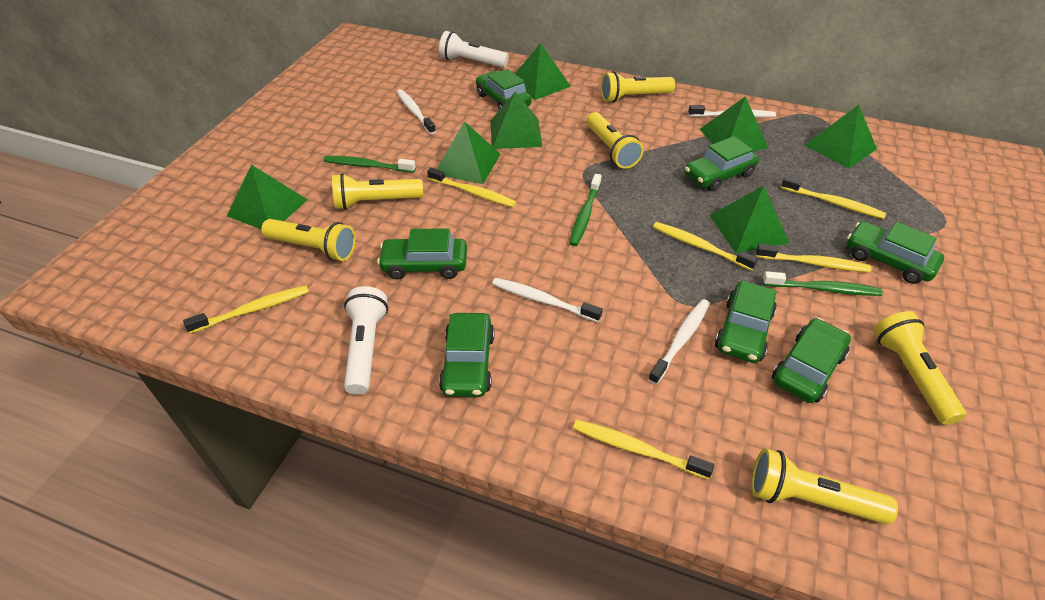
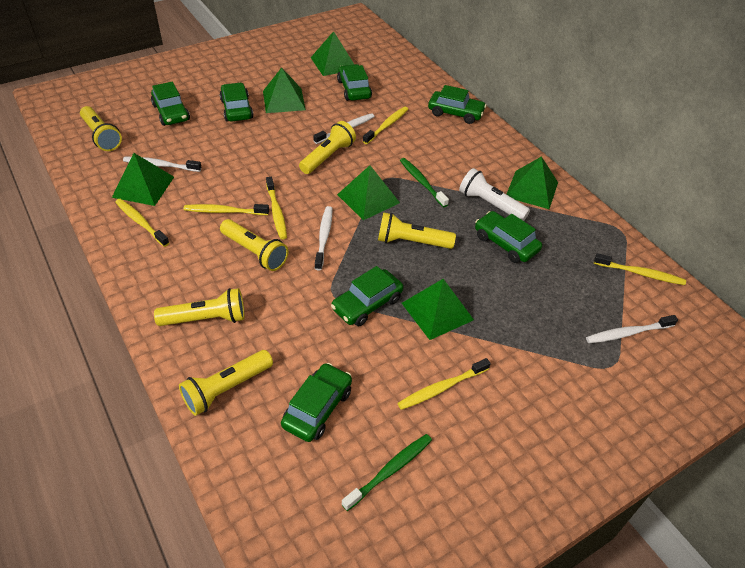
green pyramid: [227,164,308,229] [437,121,501,184] [490,92,542,149] [515,43,571,100] [700,96,768,151] [709,186,789,253] [805,105,877,168] = 7 -> [112,153,174,206] [263,68,306,113] [311,31,354,76] [337,165,400,220] [402,279,474,340] [506,156,558,209] = 6
green toothbrush: [324,156,416,173] [569,174,602,246] [763,271,883,296] = 3 -> [342,434,432,511] [400,158,449,207] = 2
white flashlight: [344,286,388,395] [439,31,509,68] = 2 -> [459,168,530,221] = 1

